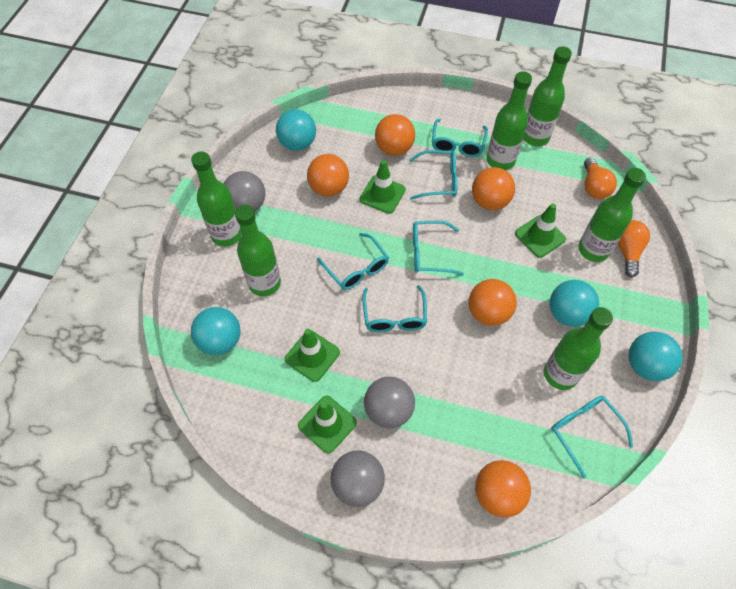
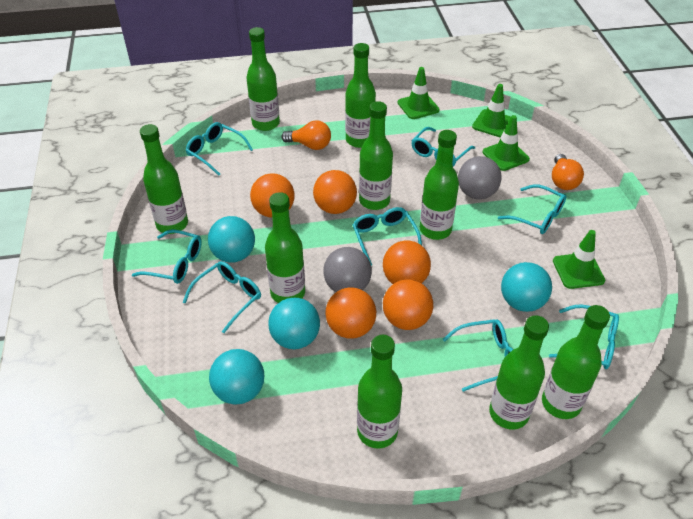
green bottle: [191,152,242,247] [235,205,281,296] [487,71,532,170] [523,47,572,146] [544,307,613,390] [578,168,646,262] = 6 -> [140,124,188,234] [246,27,280,131] [265,192,305,303] [345,43,376,148] [357,335,402,449] [359,101,393,210] [420,130,459,240] [489,315,549,430] [542,305,610,419] = 9
grey ball: [224,171,265,212] [330,451,385,507] [364,377,415,428] = 3 -> [323,247,372,292] [458,156,502,199] = 2
turquoise glasses: [317,233,389,290] [362,285,427,332] [409,150,458,200] [413,220,464,275] [432,119,488,157] [551,396,633,478] = 6 -> [132,229,202,284] [183,261,261,333] [186,122,253,176] [353,207,422,265] [412,127,475,166] [443,319,513,392] [498,184,566,234] [549,305,619,369] = 8

